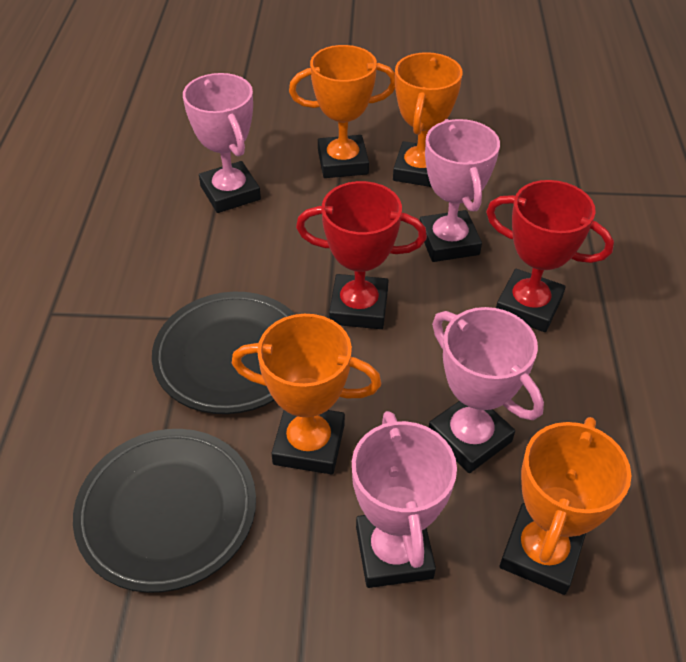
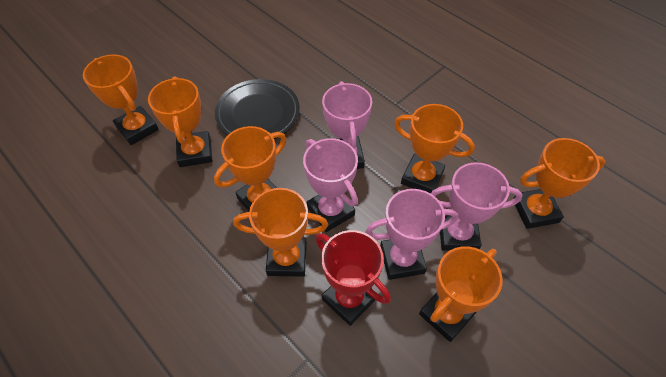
black plate: [73,429,256,593] [152,292,295,414] = 2 -> [215,79,300,139] = 1
orange trophy: [232,314,381,474] [289,45,395,178] [393,52,463,187] [500,417,632,595] = 4 -> [83,54,159,145] [148,76,212,167] [214,126,286,211] [233,188,328,277] [394,104,475,194] [419,246,503,342] [513,138,606,229] = 7
red trophy: [296,181,427,329] [486,180,614,332] = 2 -> [315,230,391,326] = 1

